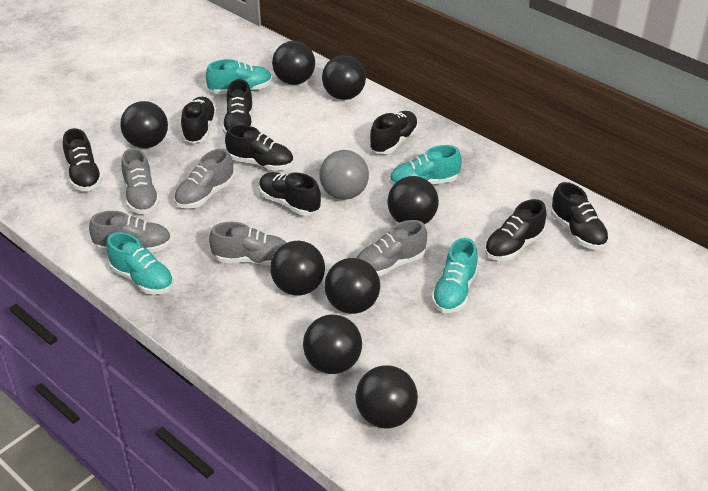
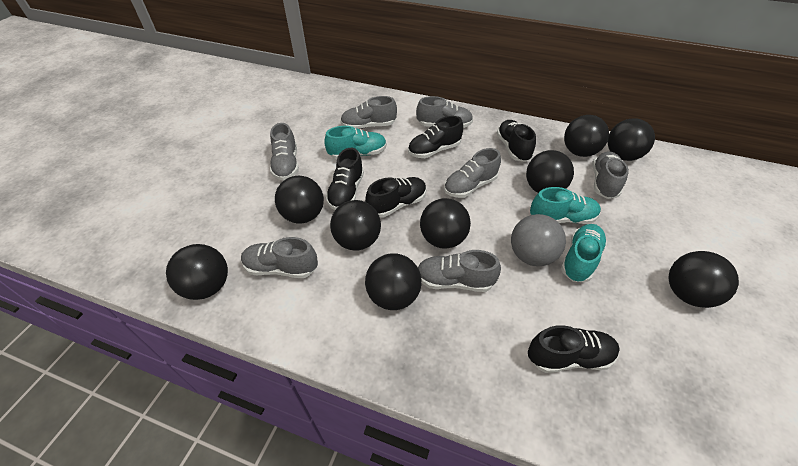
black ball: [120,101,168,148] [270,241,325,296] [272,41,315,85] [303,315,362,374] [322,55,366,100] [324,258,380,314] [355,365,418,428] [387,176,439,224] = 8 -> [166,244,228,300] [275,176,324,224] [330,200,381,251] [365,253,422,310] [420,198,471,249] [526,150,574,193] [564,115,609,157] [608,118,655,161] [669,251,739,308] = 9
black shoe: [63,128,103,191] [181,97,217,143] [222,79,253,135] [225,125,294,171] [259,172,321,215] [369,111,418,154] [485,199,546,261] [551,182,609,250] = 8 -> [326,148,364,210] [365,177,427,218] [408,116,463,158] [496,120,536,162] [528,325,620,373] = 5
grey shoe: [89,211,172,253] [121,148,160,214] [174,149,234,208] [209,222,286,266] [357,220,427,276] = 5 -> [241,237,318,278] [270,123,299,180] [340,96,397,129] [416,96,473,128] [418,250,501,292] [444,148,501,198] [592,151,629,199] = 7
turquoise shoe: [106,232,174,295] [206,59,272,94] [389,145,462,185] [431,238,478,313] = 4 -> [324,126,387,159] [530,187,601,224] [561,224,607,283] = 3

